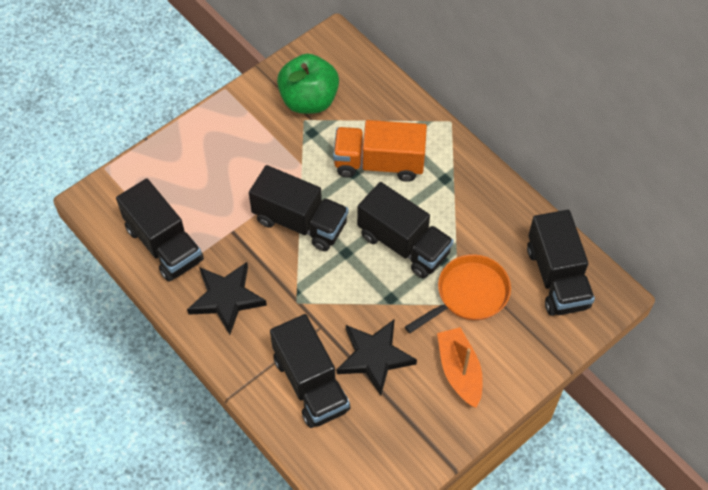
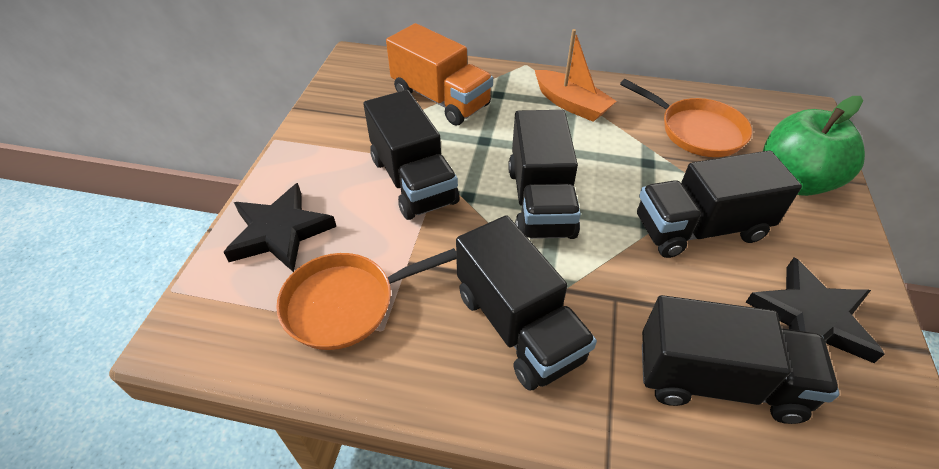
orange pan: [405,254,511,333] = 1 -> [276,248,456,350] [620,79,752,157] = 2

